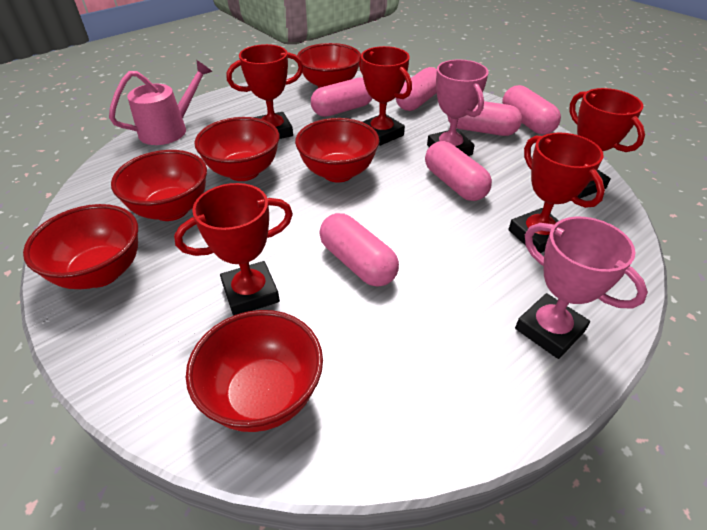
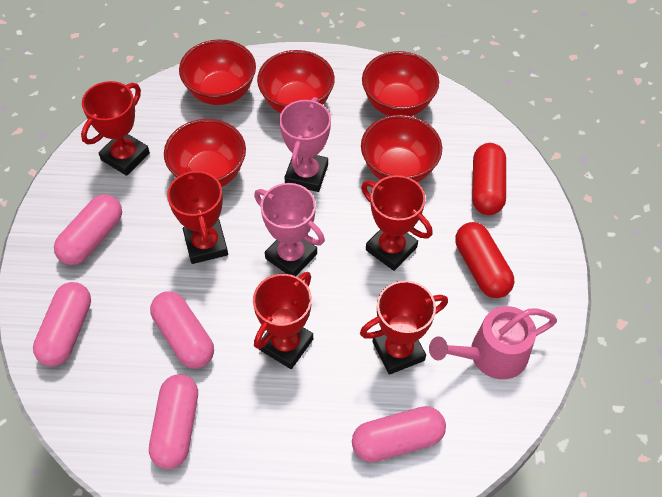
pink capsule: [311,77,373,117] [319,213,399,287] [396,67,437,111] [425,141,492,201] [447,101,522,136] [502,85,561,134] = 6 -> [33,282,91,366] [54,194,122,265] [149,374,198,469] [150,291,214,369] [352,406,446,462] = 5
red bowl: [23,204,138,289] [111,150,207,221] [186,310,323,432] [194,117,279,181] [295,118,379,182] [297,43,361,88] = 6 -> [164,119,246,187] [179,39,256,105] [257,50,335,113] [361,115,442,183] [362,51,439,116] = 5
red capsule: none = 0 -> [455,222,514,298] [472,143,506,215] = 2

